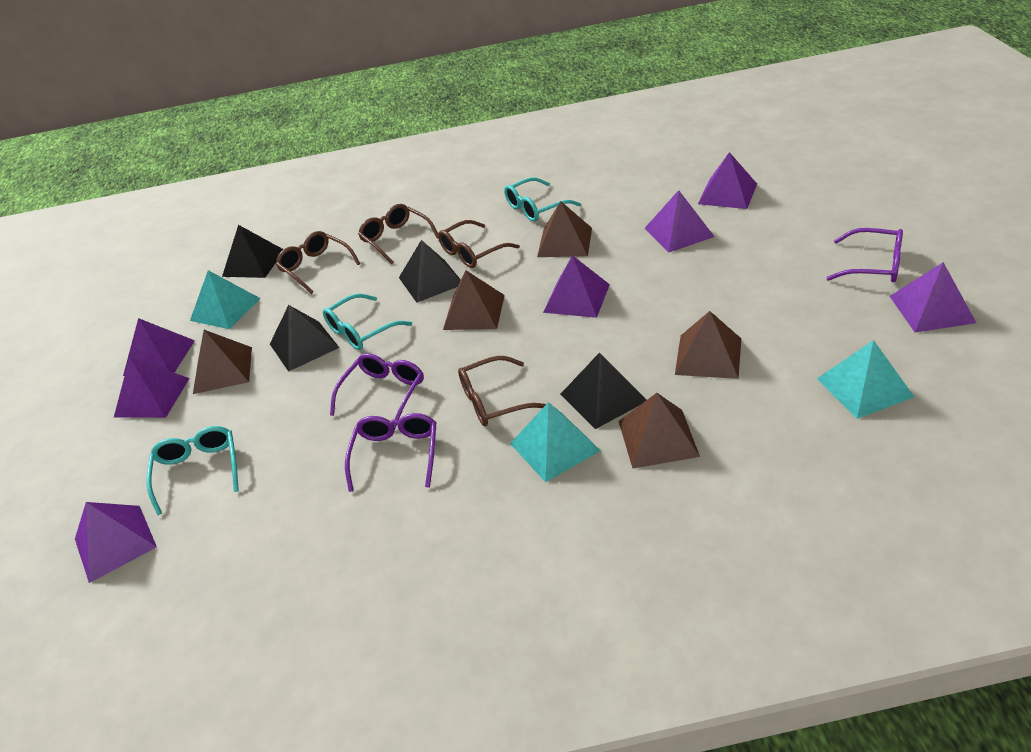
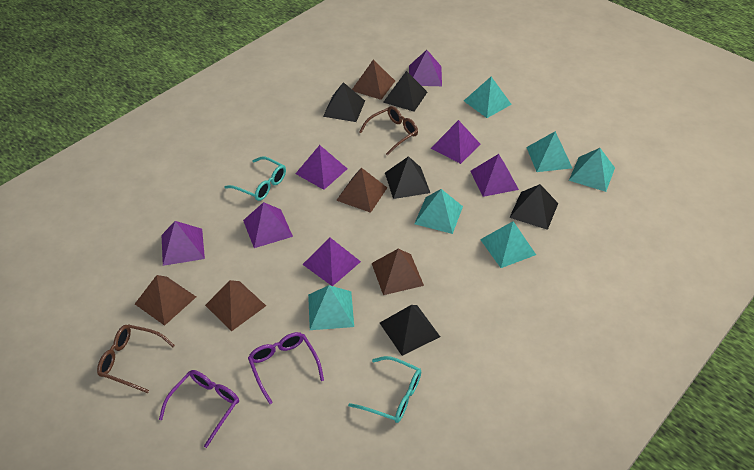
black pyramid: [222,225,284,278] [270,305,339,372] [399,240,461,303] [560,353,646,429] = 4 -> [323,82,365,122] [380,305,440,356] [383,71,427,112] [385,156,430,199] [509,184,558,230] = 5
brown glasses: [276,231,361,294] [358,204,438,264] [438,220,520,268] [458,356,546,426] = 4 -> [97,324,175,393] [359,106,418,156] = 2
purple glasses: [330,353,424,429] [345,413,436,492] [826,228,903,282] = 3 -> [159,370,239,448] [248,332,324,404] = 2
turquoise glasses: [146,426,239,515] [323,294,412,350] [504,177,581,222] = 3 -> [225,157,286,201] [348,356,421,423] = 2
turquoise pyramid: [190,270,261,329] [510,402,601,482] [817,340,914,419] = 3 -> [308,285,354,330] [414,189,463,234] [464,77,512,118] [480,221,536,268] [526,131,572,172] [569,148,615,192] = 6

